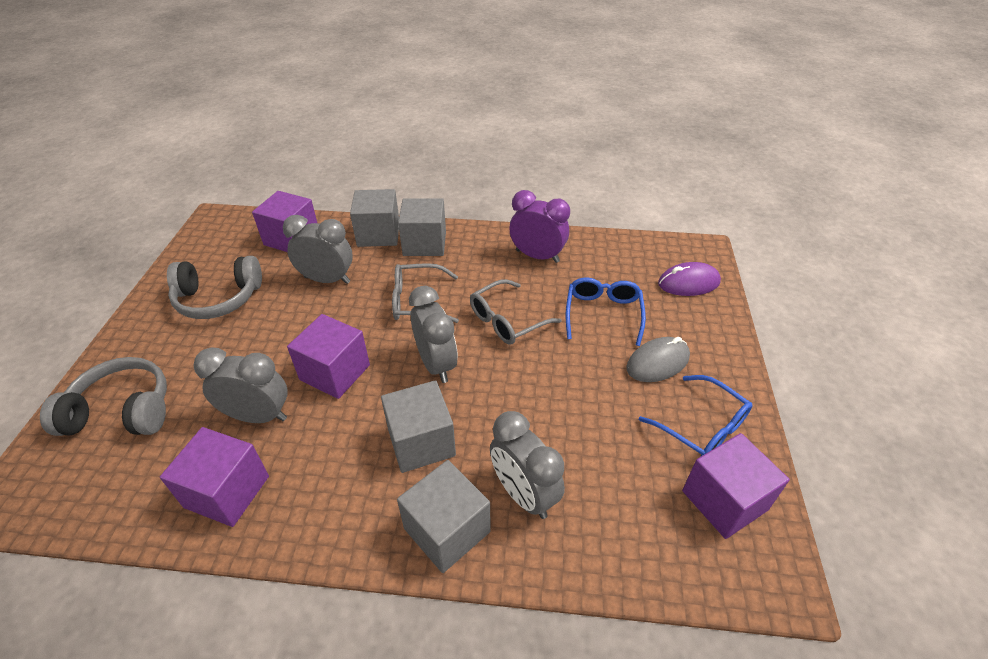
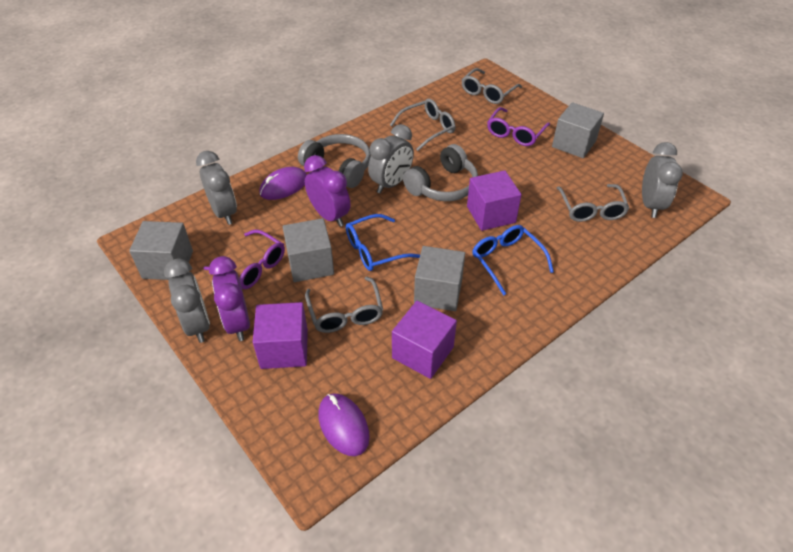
grey glasses: [392,263,459,323] [470,279,562,344] = 2 -> [305,277,383,333] [390,99,455,151] [462,68,522,104] [557,184,629,222] = 4
grey mouse: [626,337,690,382] = 1 -> none = 0
purple clock: [509,190,570,263] = 1 -> [209,256,250,341] [304,155,351,227] = 2
purple cube: [160,427,269,527] [252,191,317,252] [287,314,370,399] [682,433,790,539] = 4 -> [253,302,308,369] [392,301,457,379] [467,170,521,231] = 3
purple glasses: none = 0 -> [203,229,285,289] [487,107,550,146] = 2
purple mouse: [658,262,721,296] = 1 -> [259,167,307,200] [318,393,370,456] = 2

